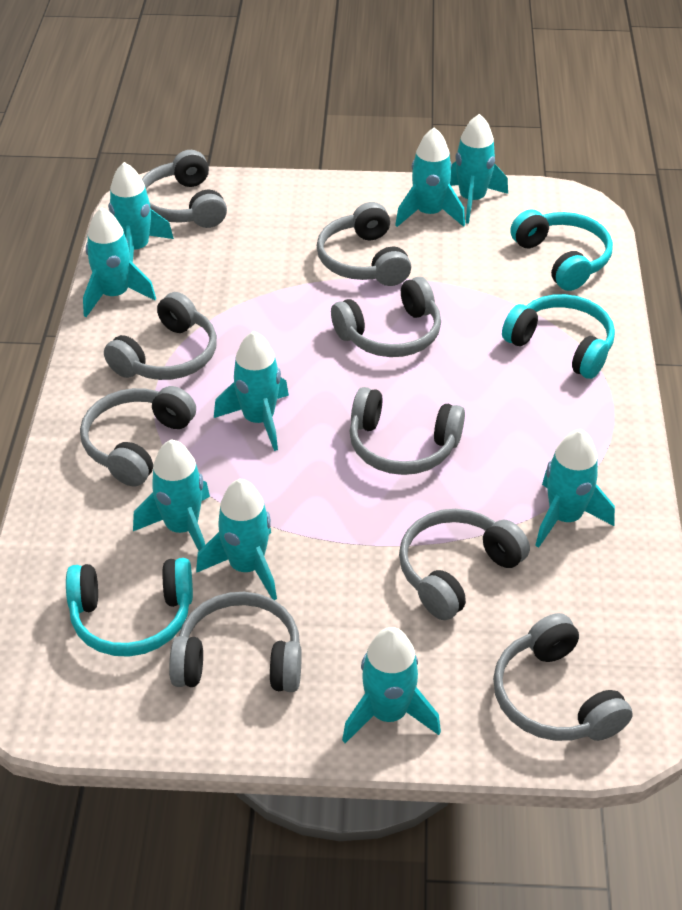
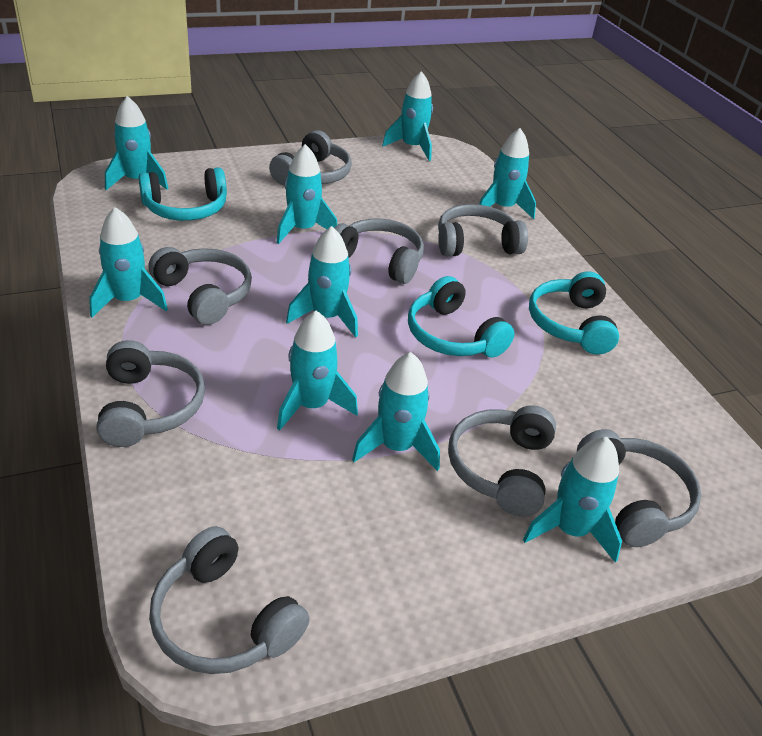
grey headphones: [80,386,196,486] [104,292,217,380] [142,150,227,228] [169,592,302,692] [317,202,411,286] [331,277,441,357] [349,387,465,475] [399,509,530,620] [493,613,633,741] = 9 -> [97,340,205,447] [148,247,252,325] [149,526,310,674] [269,130,352,185] [334,219,424,284] [438,204,528,257] [448,405,556,517] [577,429,702,547] = 8

